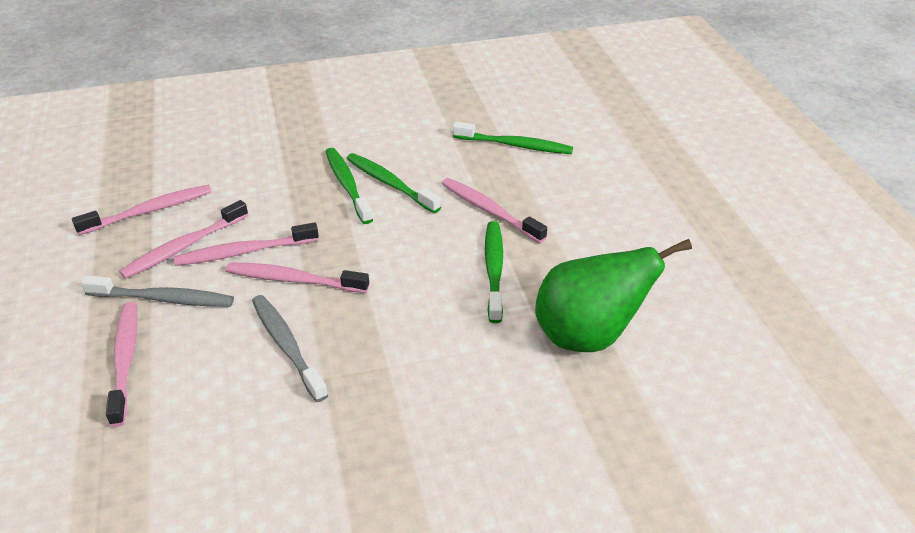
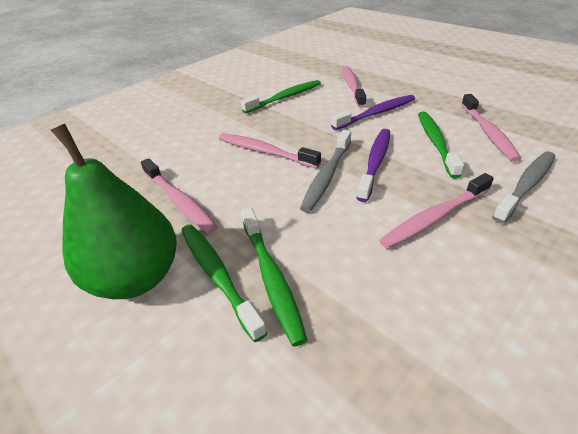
pink toothbrush: [72,185,212,235] [106,302,138,427] [119,200,248,279] [174,222,319,266] [226,262,369,293] [442,178,547,243] = 6 -> [141,158,218,234] [219,133,321,168] [342,66,366,108] [379,173,494,249] [461,94,521,162] = 5
purple toothbrush: none = 0 -> [331,95,415,130] [357,129,390,202] = 2

